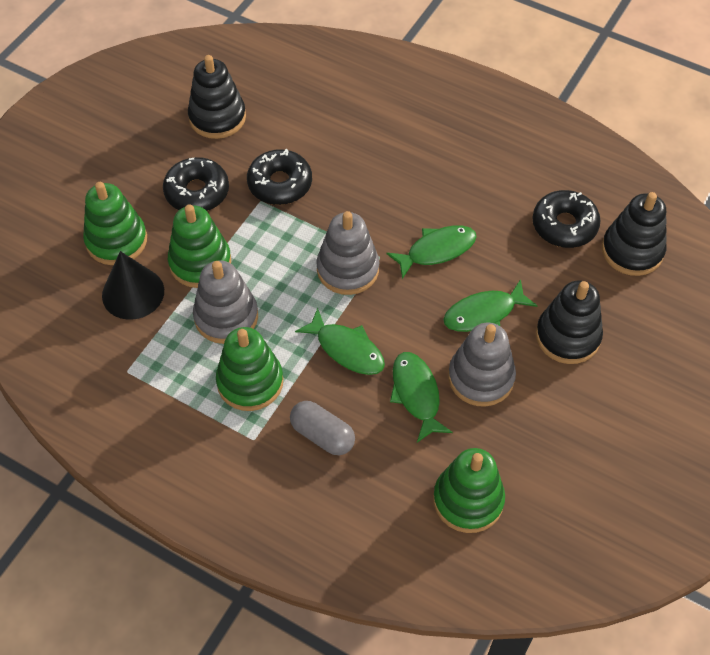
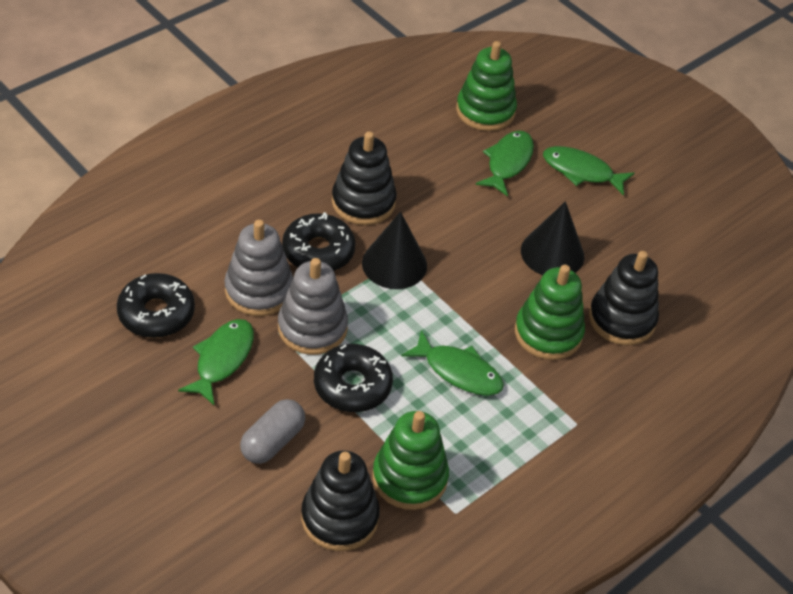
black cone: [102,251,164,320] = 1 -> [362,212,427,289] [521,201,584,275] = 2
green stacking toy: [83,182,147,265] [168,204,231,288] [216,327,283,411] [433,448,505,533] = 4 -> [373,411,449,510] [456,41,517,131] [515,265,585,360] = 3
grey stacking toy: [193,261,258,344] [316,211,379,295] [448,323,516,407] = 3 -> [224,220,293,316] [278,258,348,355] = 2

